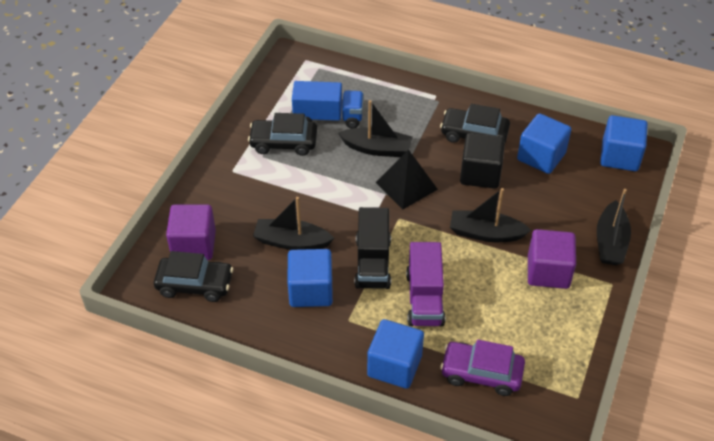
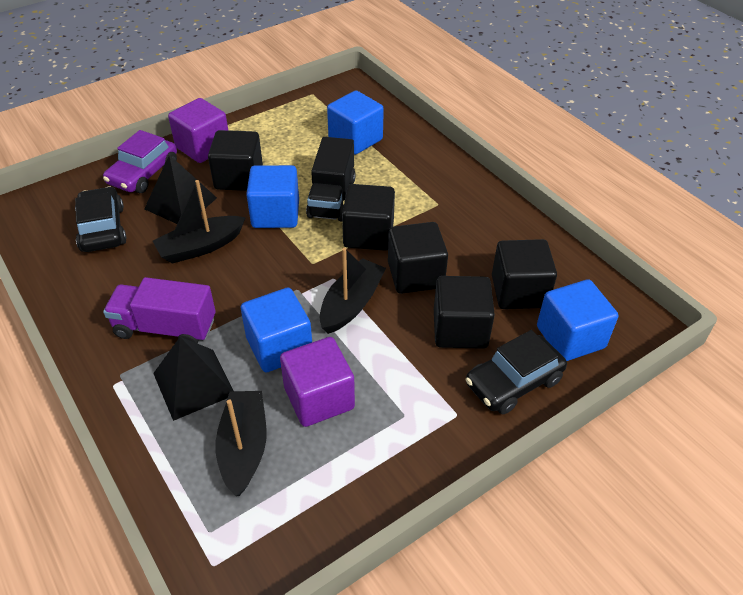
black boat: [253,197,334,250] [338,100,413,157] [450,188,531,242] [597,189,631,265] = 4 -> [153,180,246,264] [215,391,266,496] [319,248,386,334] = 3
black car: [154,251,233,302] [248,113,317,156] [440,104,510,143] = 3 -> [75,186,127,252] [466,330,567,415] = 2
black cube: [460,133,505,189] = 1 -> [208,130,263,191] [342,184,395,251] [388,222,448,294] [434,276,495,349] [492,239,557,309] = 5
black pyramid: [375,150,438,209] = 1 -> [144,155,217,224] [153,337,234,421] = 2
blue truck: [292,81,364,128] = 1 -> none = 0

